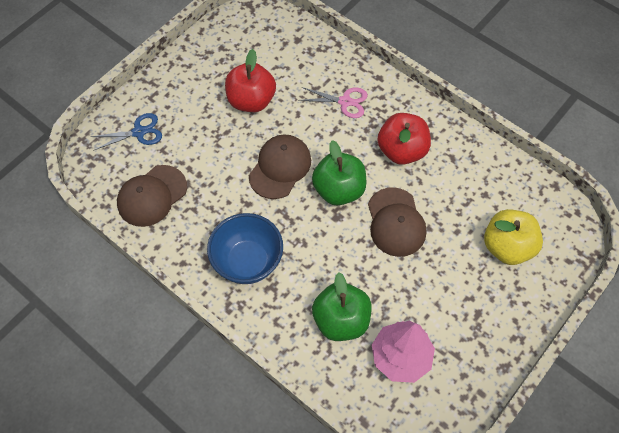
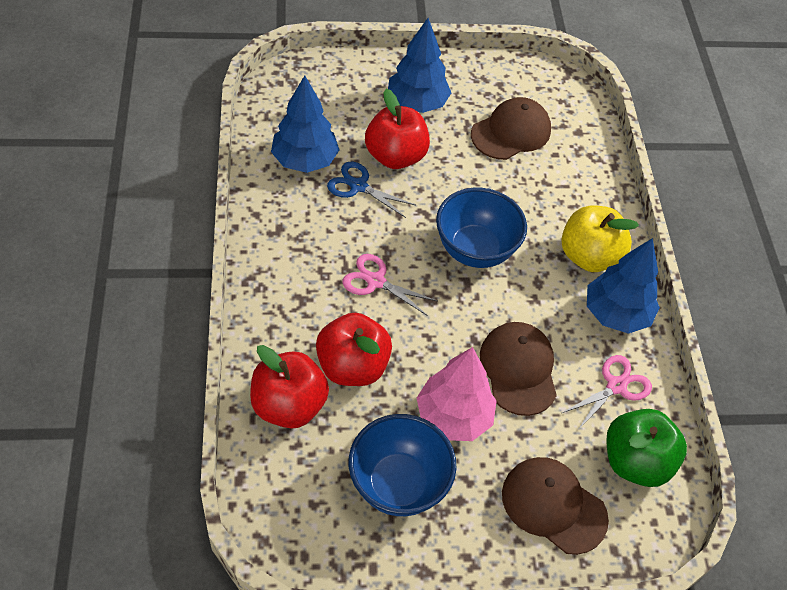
blue bowl: [207,213,283,284] = 1 -> [349,414,457,516] [436,188,527,268] = 2
blue tree: none = 0 -> [271,75,340,173] [388,18,451,113] [587,238,660,334] = 3
green apple: [312,140,366,205] [312,273,372,341] = 2 -> [606,409,687,487] = 1
pink scissors: [299,87,368,118] = 1 -> [342,254,437,316] [562,355,652,431] = 2
red apple: [225,49,276,112] [378,113,431,165] = 2 -> [250,345,329,429] [316,313,392,386] [365,89,430,169] = 3

